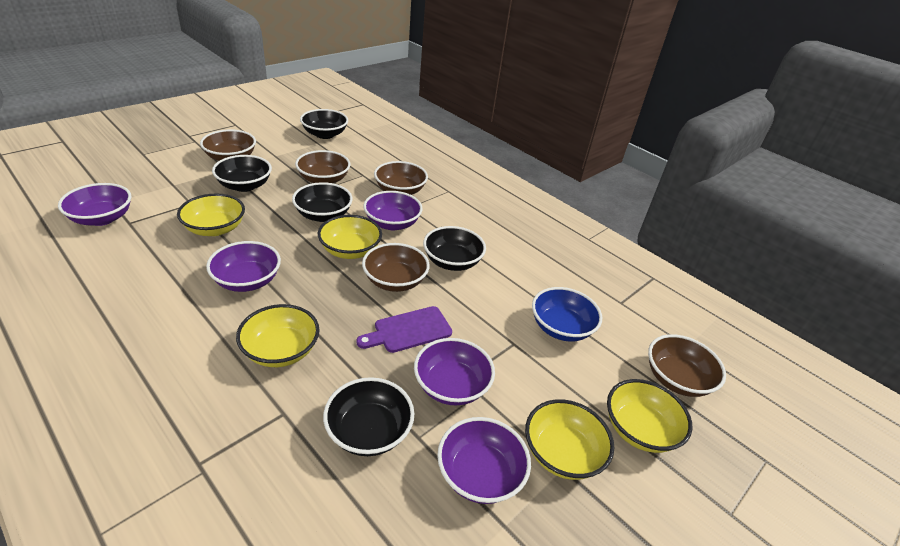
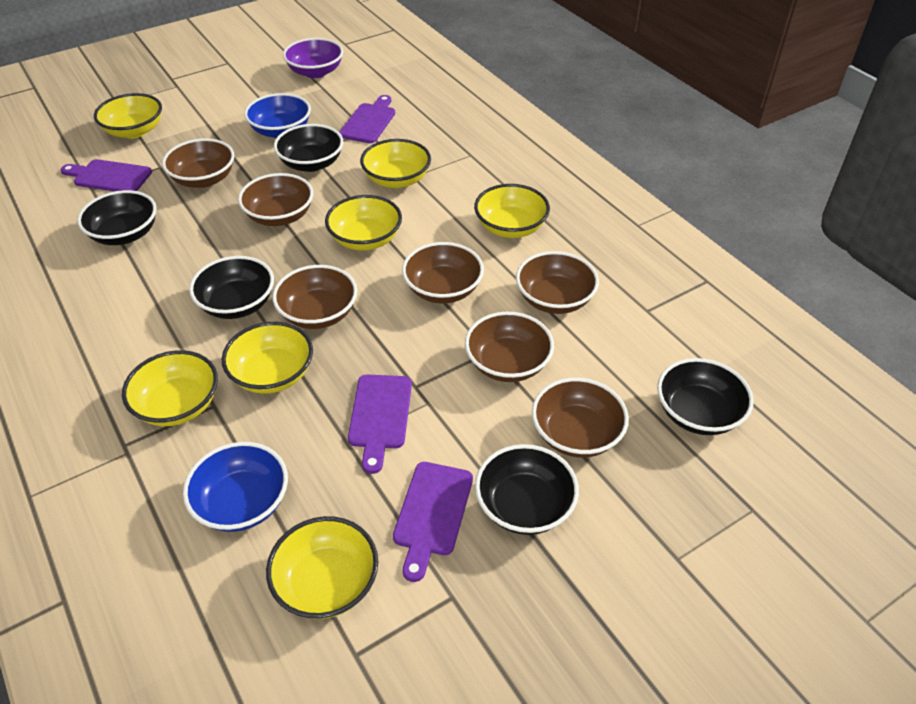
blue bowl: [532,287,602,342] = 1 -> [183,442,288,532] [244,93,311,138] = 2
brown bowl: [200,129,256,161] [295,150,350,183] [362,243,430,292] [374,161,428,195] [648,334,726,397] = 5 -> [162,138,235,188] [238,173,313,226] [272,265,357,329] [402,242,484,303] [465,312,554,382] [516,251,599,314] [532,378,629,458] = 7
purple bowl: [58,183,131,226] [206,241,281,292] [363,191,423,230] [414,338,495,405] [437,417,531,504] = 5 -> [283,38,343,78] = 1
purple cutting board: [356,306,452,353] = 1 -> [61,159,152,191] [339,95,395,143] [348,374,412,474] [393,462,473,582] = 4
yellow bowl: [177,193,245,236] [236,304,320,367] [318,215,382,259] [525,399,614,480] [607,379,692,453] = 5 -> [94,93,162,139] [122,350,218,426] [222,322,313,394] [266,516,378,619] [325,195,402,251] [360,139,431,188] [474,184,550,238] = 7

